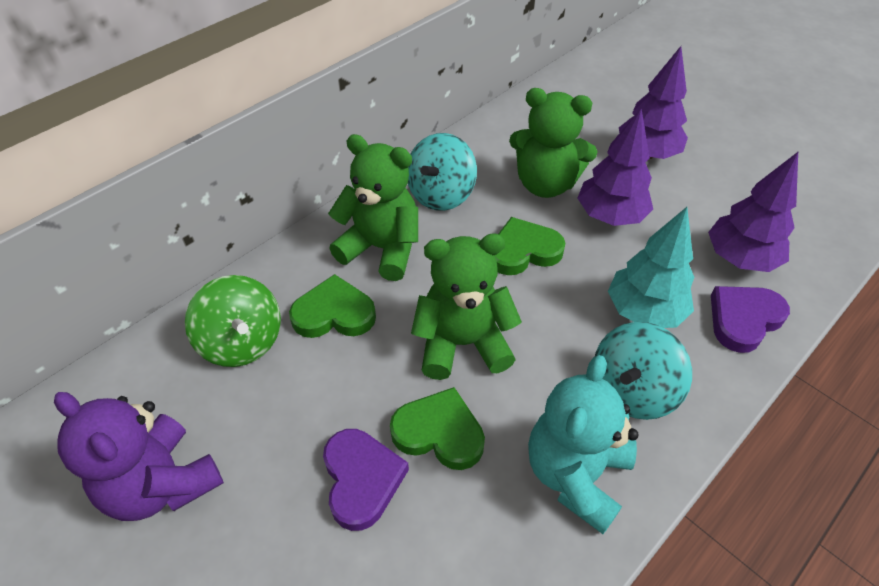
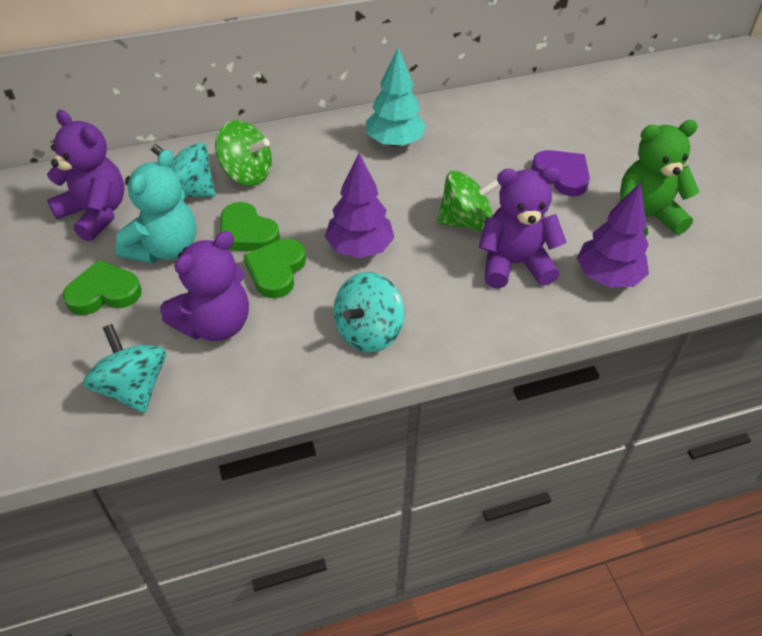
green spinning top: [185,275,281,367] = 1 -> [215,120,272,186] [437,170,500,232] = 2
green teddy bear: [328,134,418,281] [411,234,522,380] [509,88,598,198] = 3 -> [620,120,699,237] = 1
purple heart: [323,429,409,531] [711,286,790,353] = 2 -> [531,150,590,196] = 1
purple teddy bear: [54,392,224,521] = 1 -> [47,110,124,241] [160,231,249,341] [479,167,567,289] = 3
purple tree: [577,108,653,226] [619,46,688,159] [708,152,798,272] = 3 -> [325,153,395,258] [577,182,649,288] = 2
turquoise spinning top: [408,133,477,211] [595,322,692,420] = 2 -> [83,324,166,413] [151,143,216,197] [333,272,405,352] = 3

